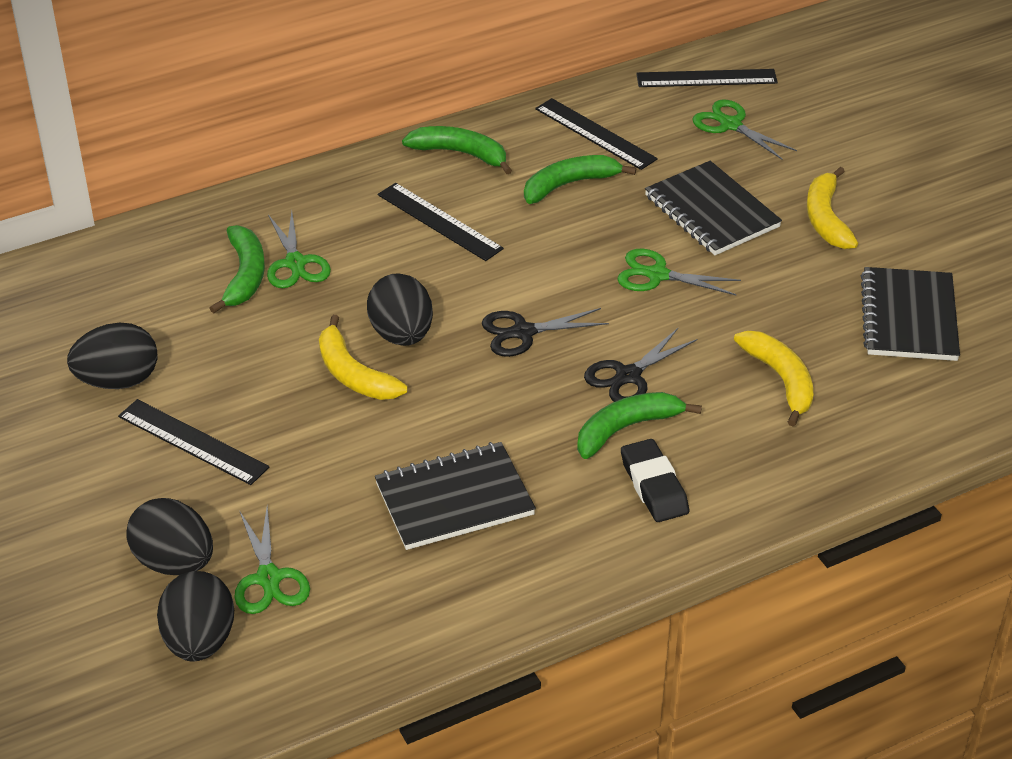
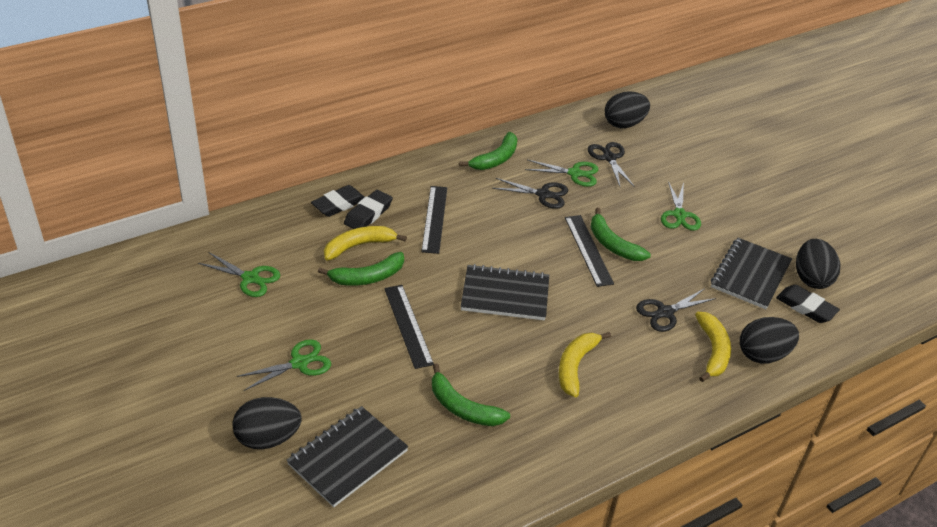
black eraser: [621,439,689,522] = 1 -> [311,185,364,217] [344,190,393,229] [776,285,840,323] = 3
black ruler: [118,399,269,485] [378,183,504,261] [535,98,658,170] [636,69,778,87] = 4 -> [384,285,434,369] [421,186,447,254] [565,215,614,287] = 3
black scissors: [482,308,609,357] [584,328,697,402] = 2 -> [492,178,568,209] [588,142,634,186] [636,288,716,332] = 3

